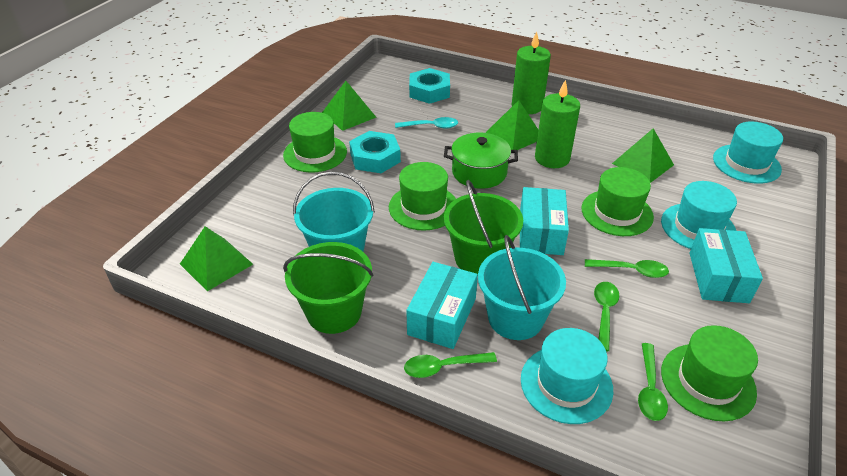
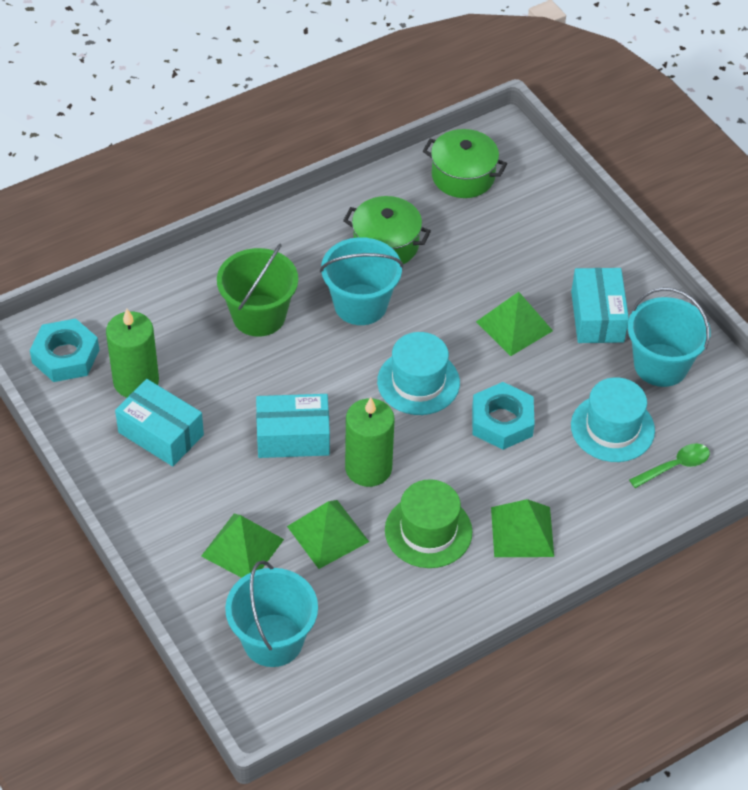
green bucket: [283,242,374,334] [444,180,523,274] = 2 -> [217,244,298,337] = 1
green hat: [283,112,347,173] [389,162,456,231] [582,167,654,236] [661,325,758,421] = 4 -> [385,479,473,568] = 1
green pot: [444,133,518,189] = 1 -> [343,196,431,264] [423,129,507,198] = 2
green spoon: [404,352,497,378] [585,259,669,278] [594,282,619,352] [638,343,668,421] = 4 -> [629,444,710,488] = 1
turquoise bucket: [293,171,375,252] [478,235,566,340] = 2 -> [225,560,318,667] [320,237,403,325] [628,287,711,387] = 3
turquoise hat: [521,328,613,424] [661,181,737,249] [713,121,783,184] = 3 -> [377,332,460,415] [571,377,655,462] = 2
turquoise spoon: [395,117,458,129] = 1 -> none = 0

